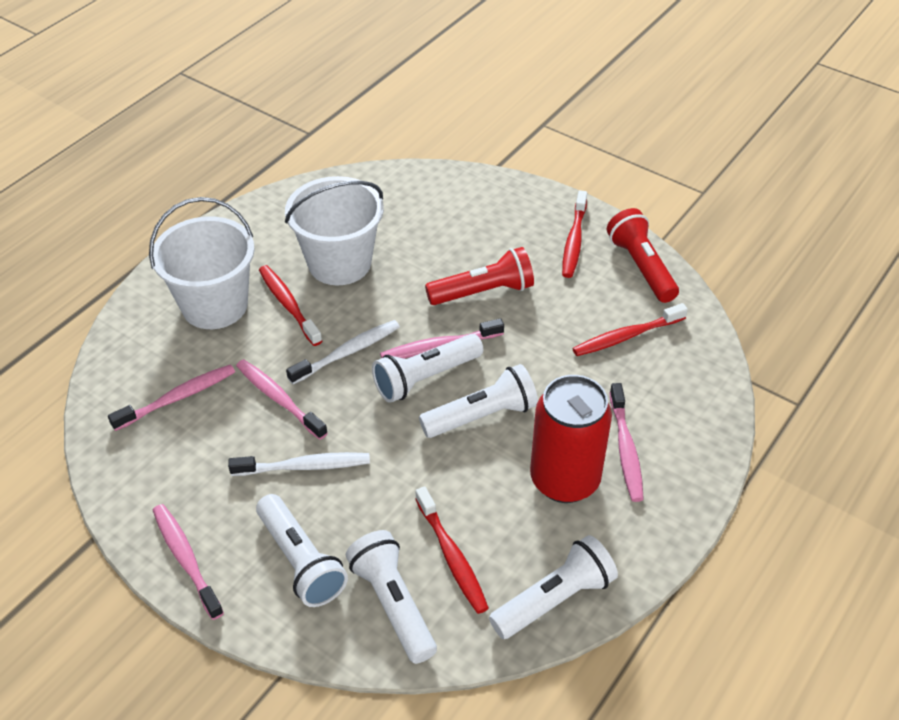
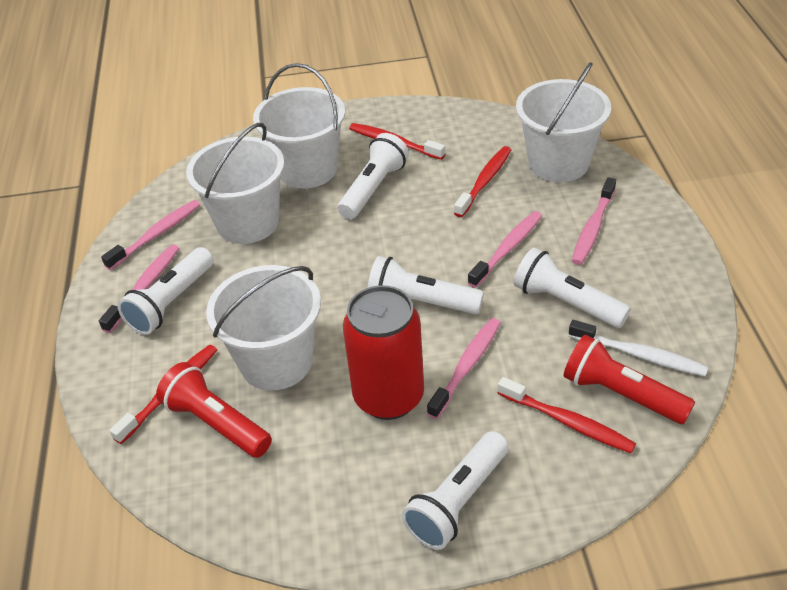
white bucket: [149,197,255,329] [285,176,384,285] = 2 -> [186,123,284,244] [206,265,321,390] [253,63,345,188] [516,62,611,182] = 4
white toothbrush: [228,452,370,476] [286,320,400,384] = 2 -> [569,320,708,376] = 1

